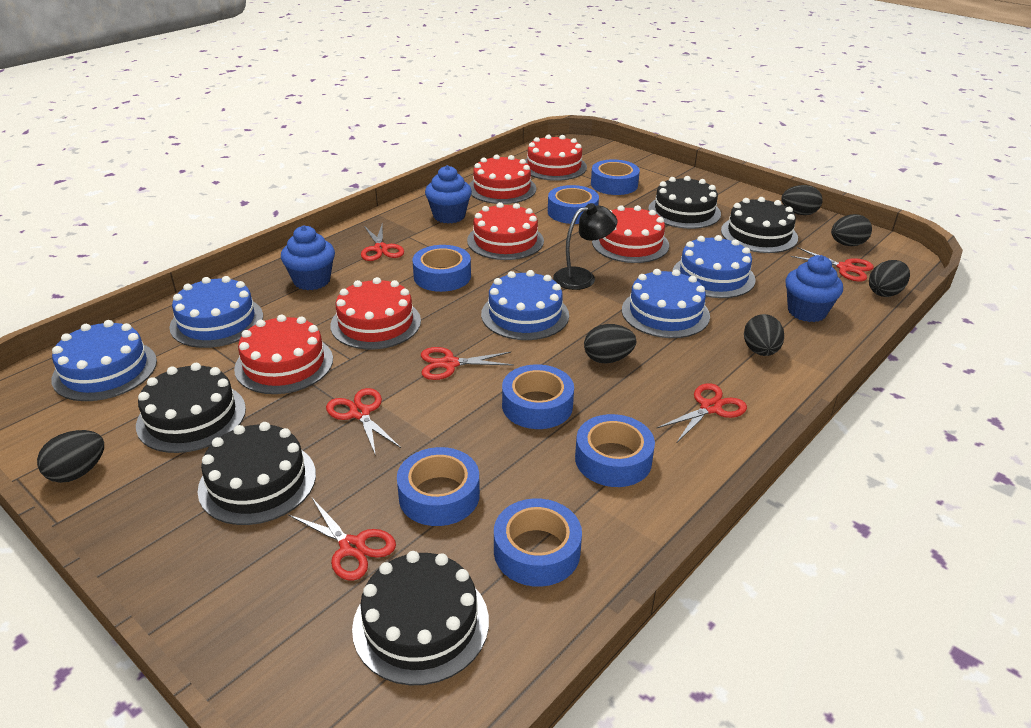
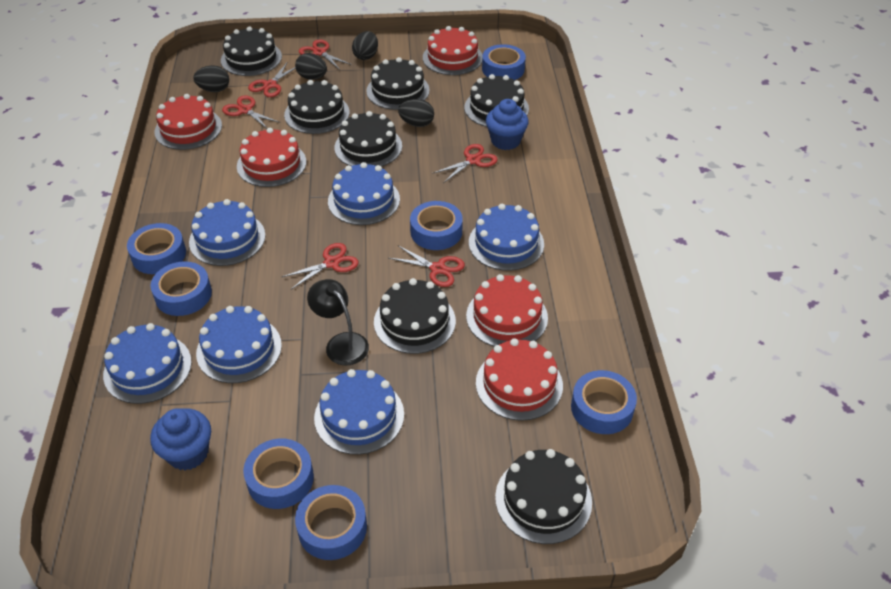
black cake: [136,363,246,453] [198,422,316,525] [352,551,489,685] [648,176,721,229] [721,197,798,253] = 5 -> [221,27,282,76] [284,80,350,134] [334,111,402,167] [366,57,430,110] [374,278,456,354] [464,74,529,127] [495,449,592,544] = 7
black egg: [37,430,104,483] [584,324,636,364] [744,314,784,356] [781,185,823,215] [831,214,872,246] [869,260,910,297] = 6 -> [193,65,229,92] [295,53,327,80] [352,31,378,60] [398,99,434,127] = 4
blue cake: [51,320,157,401] [169,276,263,348] [481,270,569,340] [622,269,710,338] [672,235,756,298] = 5 -> [103,323,192,404] [189,199,265,266] [196,306,282,383] [314,369,404,455] [328,162,400,225] [469,204,544,271] = 6
blue cupcake: [281,225,335,290] [425,165,472,223] [785,255,843,322] = 3 -> [150,408,211,470] [486,99,529,150] = 2
red cake: [234,314,333,394] [330,277,421,350] [467,202,544,260] [469,154,536,204] [525,134,587,181] [592,205,669,263] = 6 -> [155,94,222,150] [237,128,306,187] [423,26,482,75] [466,274,548,347] [476,338,563,421] = 5

